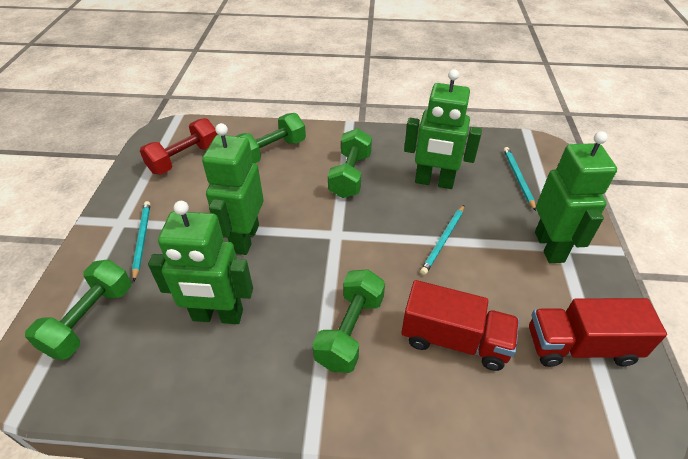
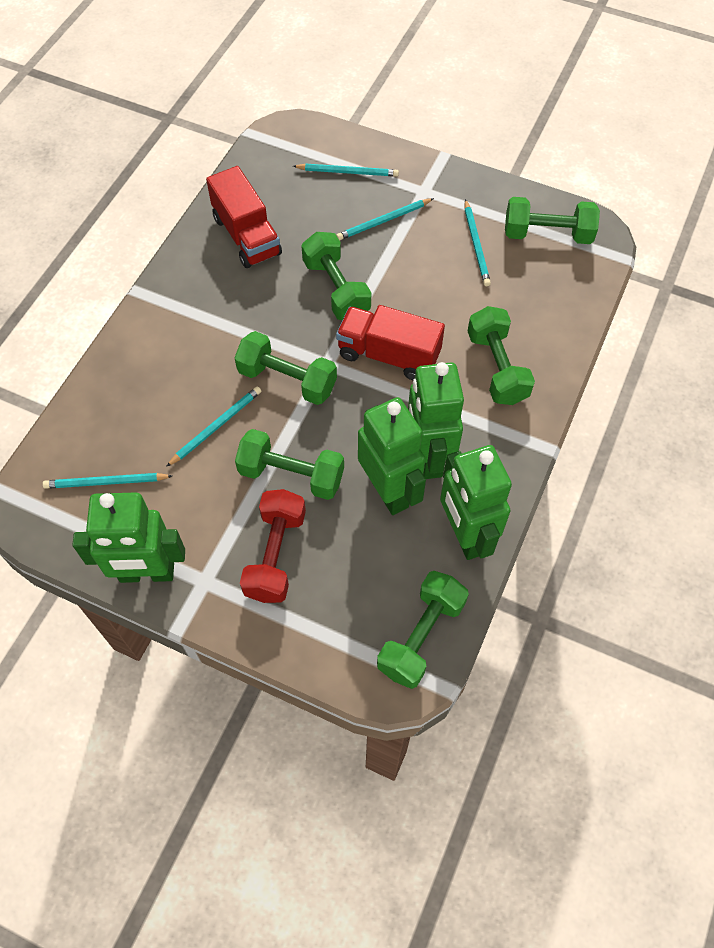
green dumbbell: [25,259,131,360] [236,113,306,163] [313,269,385,373] [328,128,372,198] = 4 -> [235,331,337,405] [235,429,344,500] [302,232,371,320] [377,571,469,689] [468,306,535,405] [505,197,600,244] = 6
turquoise pencil: [132,201,151,281] [420,205,464,275] [504,147,536,211] = 3 -> [43,473,172,489] [166,386,261,467] [293,164,399,176] [336,198,434,240] [465,199,491,286] = 5

